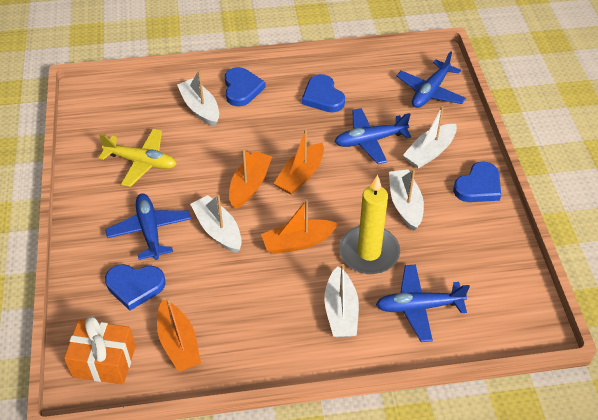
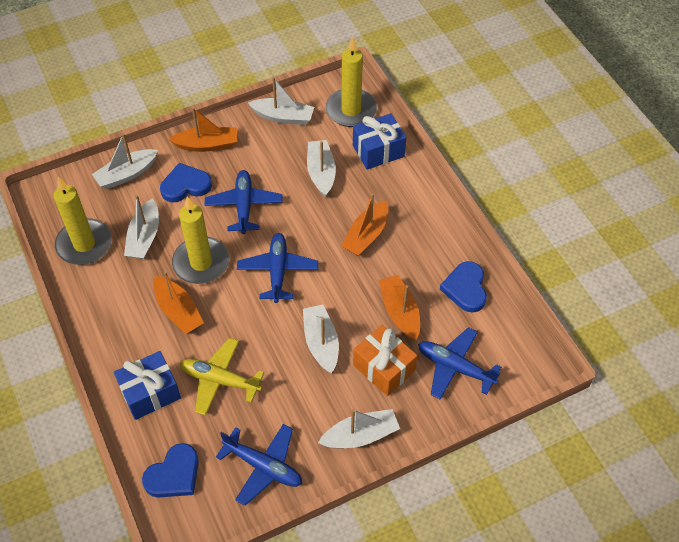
blue gift: none = 0 -> [114,351,181,420] [353,113,406,170] = 2
blue heart: [105,264,165,311] [225,67,266,106] [302,74,345,113] [453,162,501,202] = 4 -> [142,443,199,497] [160,163,212,203] [440,261,487,313] = 3
white boat: [177,70,219,127] [190,194,242,253] [324,264,359,337] [389,169,424,231] [403,106,457,169] = 5 -> [92,133,158,189] [124,195,159,259] [248,77,314,125] [303,304,339,373] [307,140,336,197] [318,409,400,449] = 6
yellow candle: [339,175,400,274] = 1 -> [53,176,112,265] [172,196,229,284] [326,37,377,127] = 3

